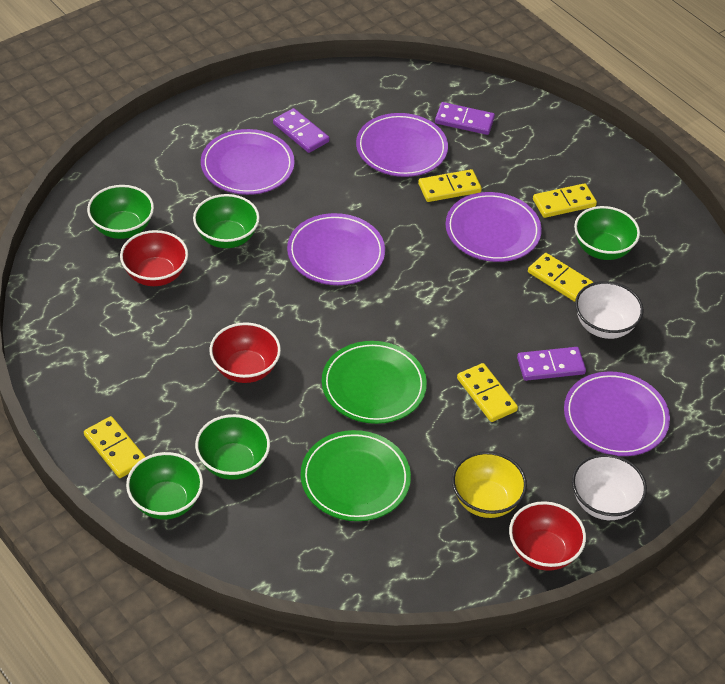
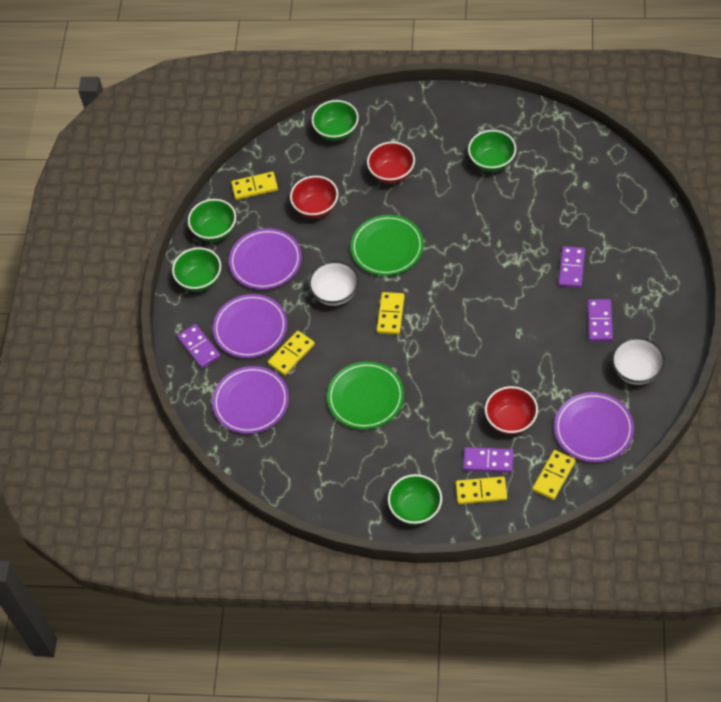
purple domino: [273,108,330,153] [435,102,495,135] [517,347,586,381] = 3 -> [177,324,220,368] [463,447,513,473] [558,246,585,288] [587,299,613,341] = 4
purple plate: [201,129,295,195] [287,213,385,285] [356,113,448,177] [446,192,542,262] [564,372,670,456] = 5 -> [212,366,289,434] [213,294,287,358] [229,228,302,290] [554,392,634,462] = 4
yellow bowl: [452,451,527,518] = 1 -> none = 0

